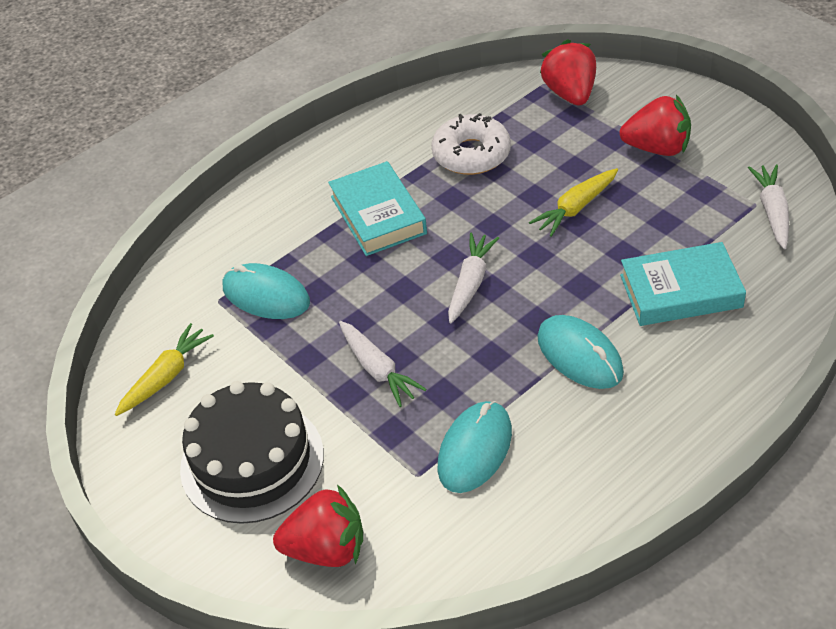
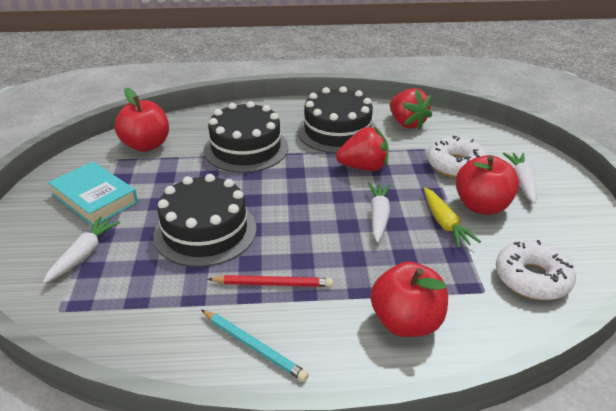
black cake: [180,381,324,524] = 1 -> [153,174,257,267] [204,101,288,173] [297,86,377,153] = 3
red apple: none = 0 -> [114,88,169,152] [371,262,448,337] [456,155,519,215] = 3
red pencil: none = 0 -> [208,275,333,287] = 1
red strawberry: [273,485,363,567] [540,39,596,106] [620,95,691,156] = 3 -> [336,127,388,171] [390,88,432,130] = 2
turquoise book: [328,161,427,256] [620,242,746,326] = 2 -> [48,161,138,226] = 1
turquoise mouse: [223,263,310,319] [438,401,512,493] [537,315,624,389] = 3 -> none = 0
turquoise pencil: none = 0 -> [201,310,309,382] = 1
white donut: [431,113,511,175] = 1 -> [427,136,487,178] [496,240,576,300] = 2
yellow carrot: [115,323,214,416] [529,168,618,237] = 2 -> [424,188,481,248] = 1

